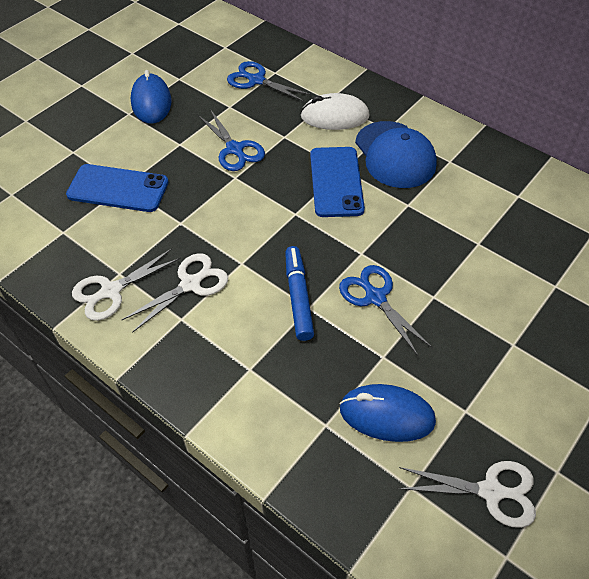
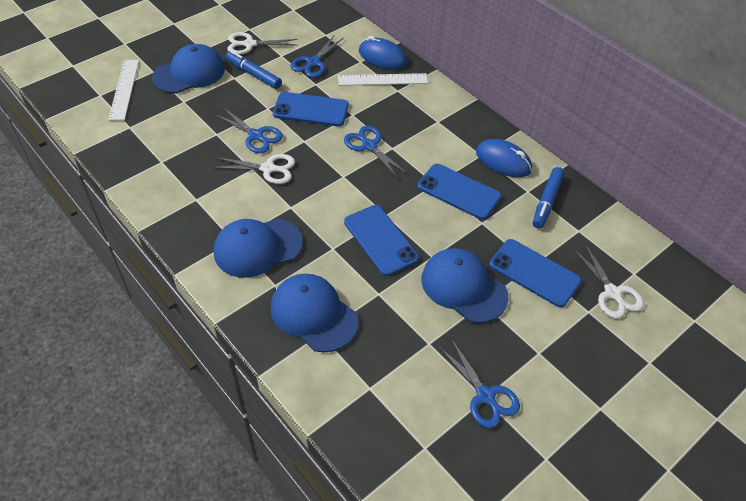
blue cap: [355,121,437,188] = 1 -> [152,44,225,93] [214,218,303,278] [270,274,358,352] [421,248,508,323] = 4
blue marker: [285,246,314,341] = 1 -> [226,51,282,89] [533,167,565,229] = 2
blue phone: [66,164,169,212] [310,147,365,217] = 2 -> [273,92,349,126] [344,205,419,276] [417,164,502,220] [489,239,582,307] = 4
blue scissors: [198,109,265,171] [227,61,312,102] [339,265,433,356] = 3 -> [214,108,283,153] [290,36,343,78] [344,125,408,179] [439,338,520,428] = 4
white mouse: [300,93,369,130] = 1 -> none = 0
white ruler: none = 0 -> [108,60,139,120] [338,73,428,86] = 2

